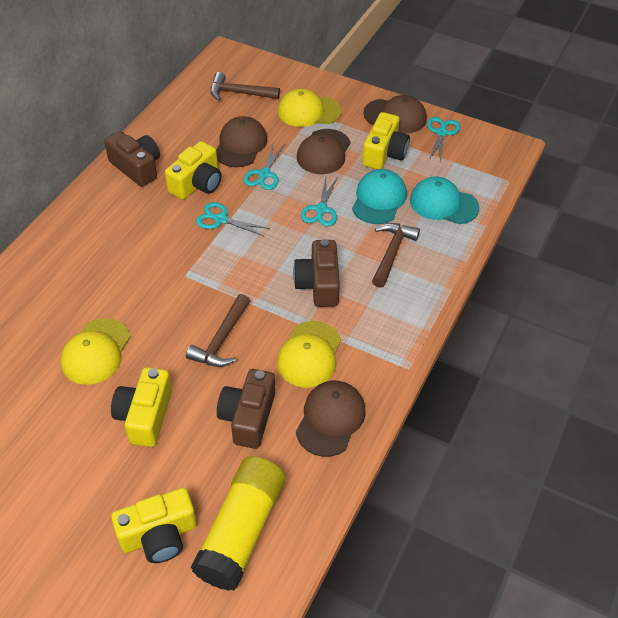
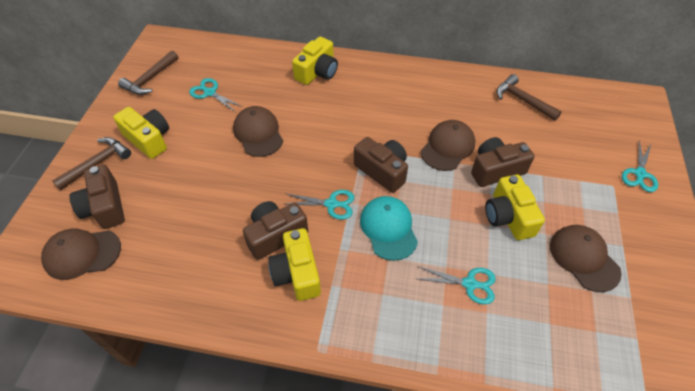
brown camera: [104,131,160,187] [217,369,275,449] [293,239,340,307] = 3 -> [69,165,125,229] [243,201,308,260] [354,137,408,193] [471,137,535,187] = 4
turquoise cap: [352,169,407,224] [410,177,480,224] = 2 -> [360,196,418,261] = 1
yellow cap: [61,318,130,385] [277,321,341,388] [278,89,342,127] = 3 -> none = 0
yellow glue stick: [191,456,285,591] = 1 -> none = 0

